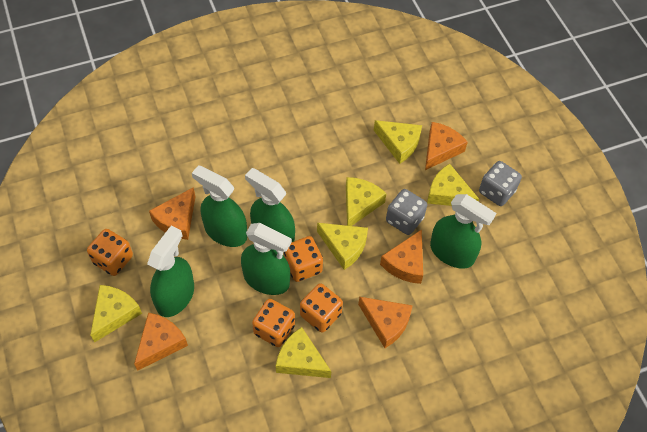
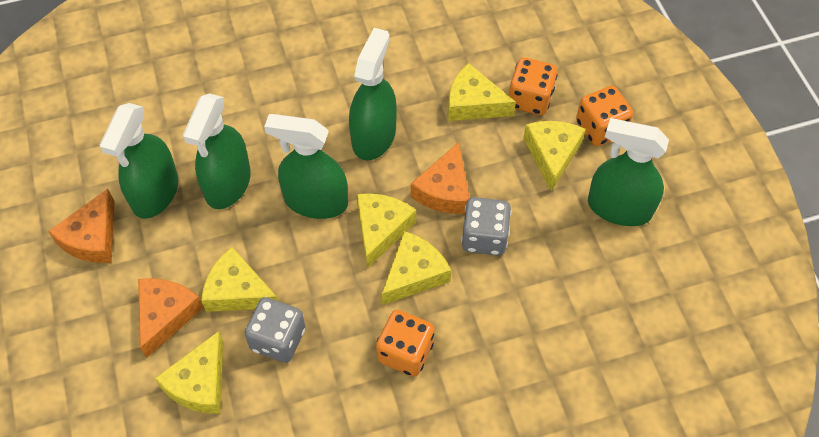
orange cheese: [134,313,188,371] [149,187,195,240] [358,297,413,348] [380,229,423,284] [425,122,468,170] = 5 -> [48,189,115,263] [138,278,204,358] [411,142,469,214] = 3
orange dice: [87,229,133,276] [252,299,295,347] [284,236,323,282] [300,283,343,333] = 4 -> [376,310,435,377] [508,57,558,115] [576,86,633,146] = 3

